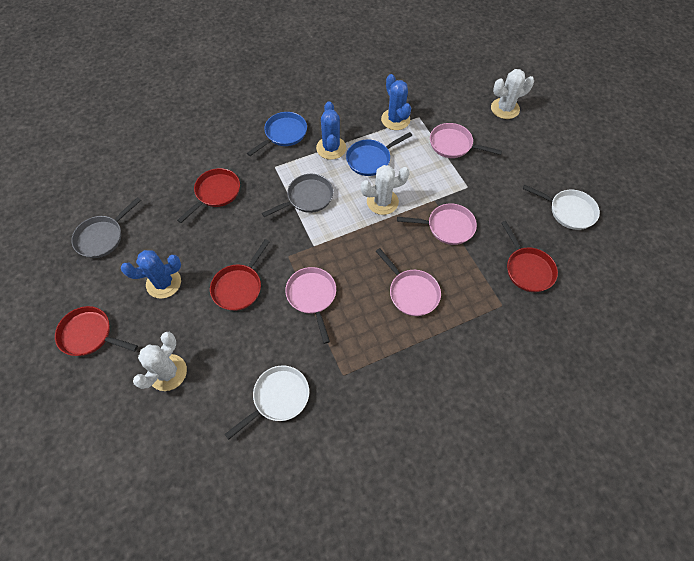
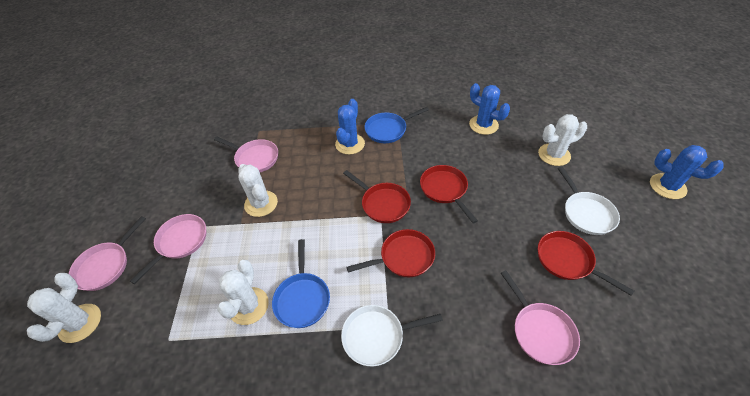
grey pan: [71,197,141,258] [262,174,333,217] = 2 -> none = 0
white cactus: [133,332,187,391] [361,165,410,215] [491,69,534,119] = 3 -> [27,273,101,343] [217,260,269,325] [238,164,278,217] [538,114,587,166] = 4

